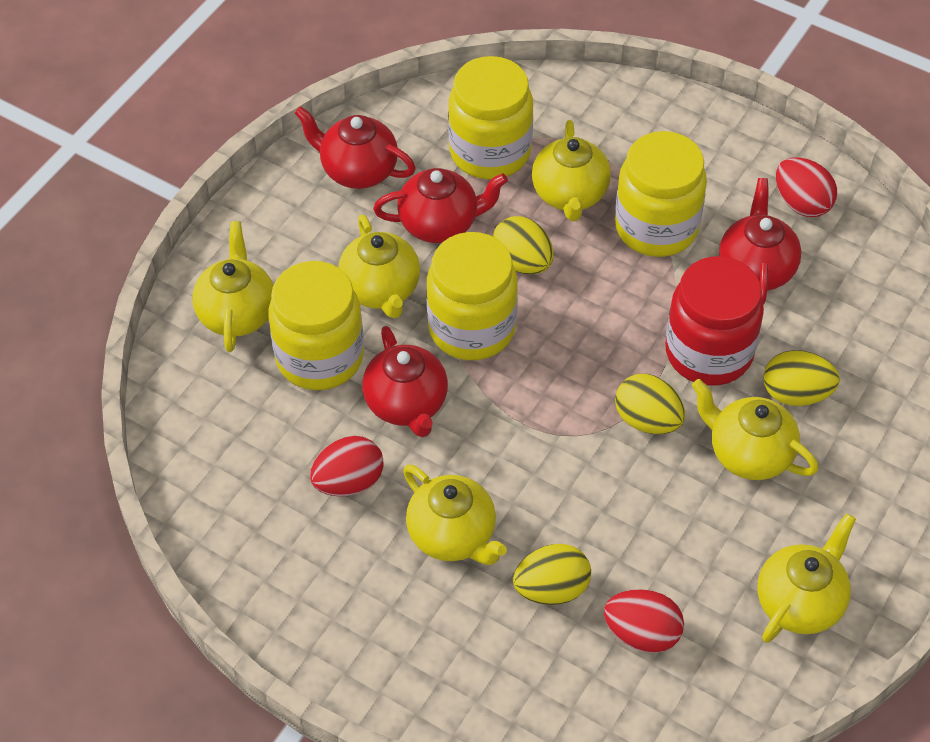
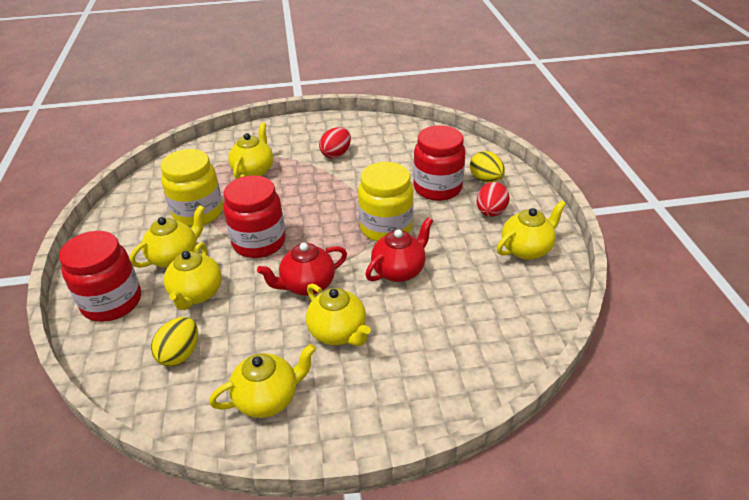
red egg: [310,436,384,496] [604,589,684,653] [776,157,837,217] = 3 -> [319,127,351,158] [477,182,510,217] = 2
red jar: [665,256,764,386] = 1 -> [59,231,141,322] [223,175,286,258] [413,125,466,201] = 3
red teapot: [295,106,416,189] [362,326,448,437] [373,168,508,243] [719,178,801,305] = 4 -> [257,243,347,296] [365,217,433,282] = 2
yellow egg: [492,216,553,274] [513,544,591,605] [615,374,685,434] [763,350,840,406] = 4 -> [151,317,198,367] [470,151,505,182] = 2
yellow jar: [268,261,364,390] [427,232,518,360] [448,56,533,179] [615,131,707,257] = 4 -> [160,149,223,227] [358,162,414,242] = 2

